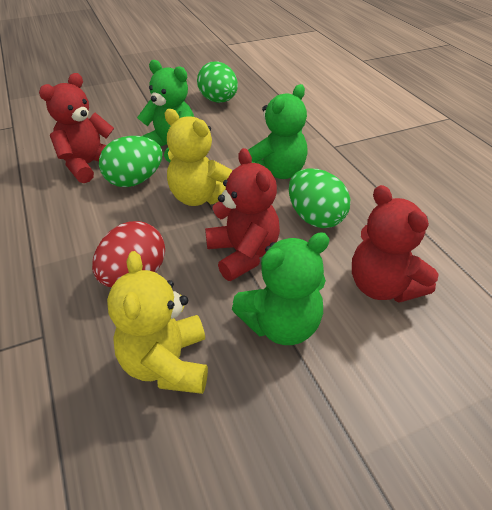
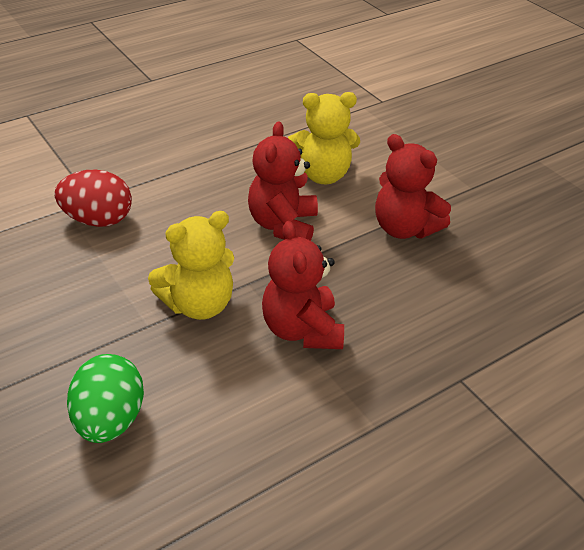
green egg: [99,136,163,187] [197,62,238,103] [289,168,350,228] = 3 -> [67,354,144,443] = 1
green teddy bear: [137,60,194,163] [232,232,330,345] [248,84,308,179] = 3 -> none = 0

